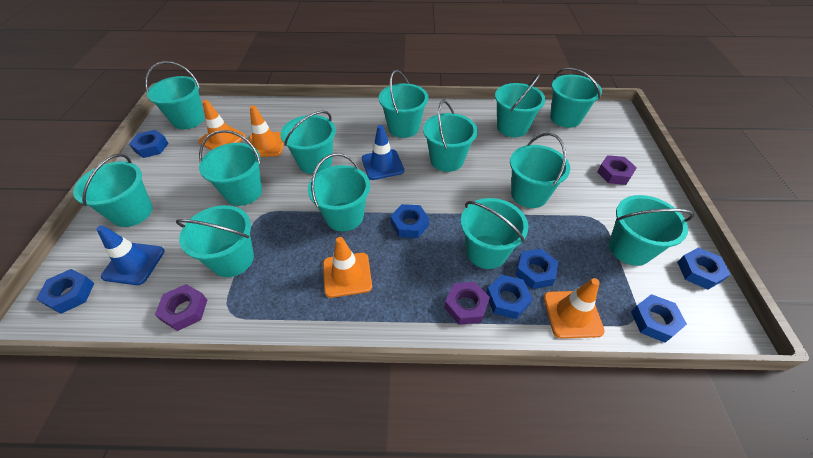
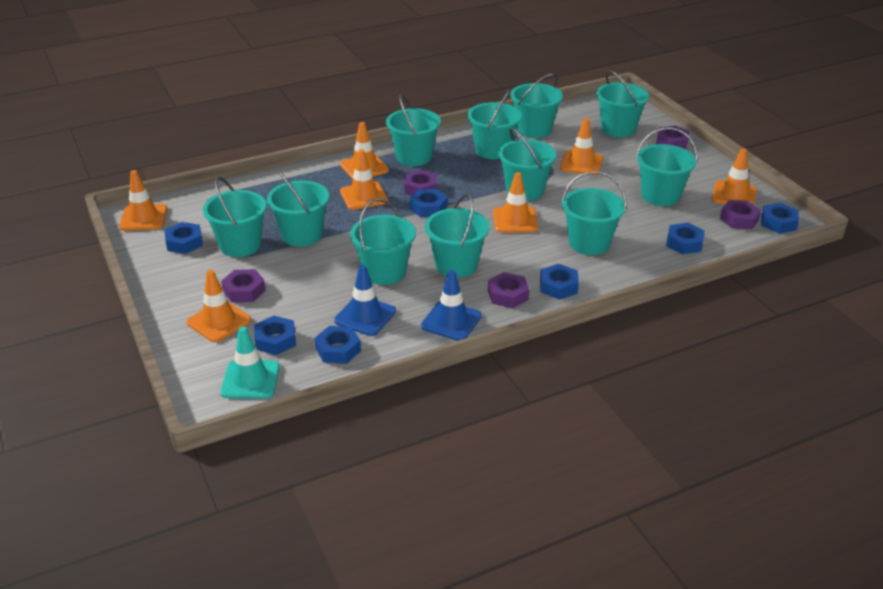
orange traffic cone: [198,100,246,150] [249,105,284,157] [323,237,372,298] [543,278,605,338] = 4 -> [119,170,168,231] [187,270,251,342] [340,122,389,179] [340,149,388,210] [493,172,538,233] [560,118,603,175] [712,148,757,205] = 7
purple nut: [155,284,207,331] [444,282,490,325] [597,155,637,185] = 3 -> [221,269,266,303] [404,170,437,196] [488,272,529,308] [656,126,690,149] [720,200,761,229] = 5
turquoise bucket: [73,154,153,227] [145,61,204,129] [176,205,254,277] [199,130,262,206] [280,111,336,174] [308,153,370,232] [379,70,429,138] [423,100,477,172] [461,198,528,269] [495,74,546,137] [510,133,570,208] [550,68,602,128] [609,195,694,266] = 13 -> [203,177,267,257] [267,170,329,247] [350,198,416,285] [386,94,441,166] [425,193,489,278] [468,90,522,159] [498,127,556,201] [510,73,563,138] [561,171,627,255] [596,70,649,137] [636,127,697,206] = 11
turquoise traffic cone: none = 0 -> [220,326,280,399] = 1

